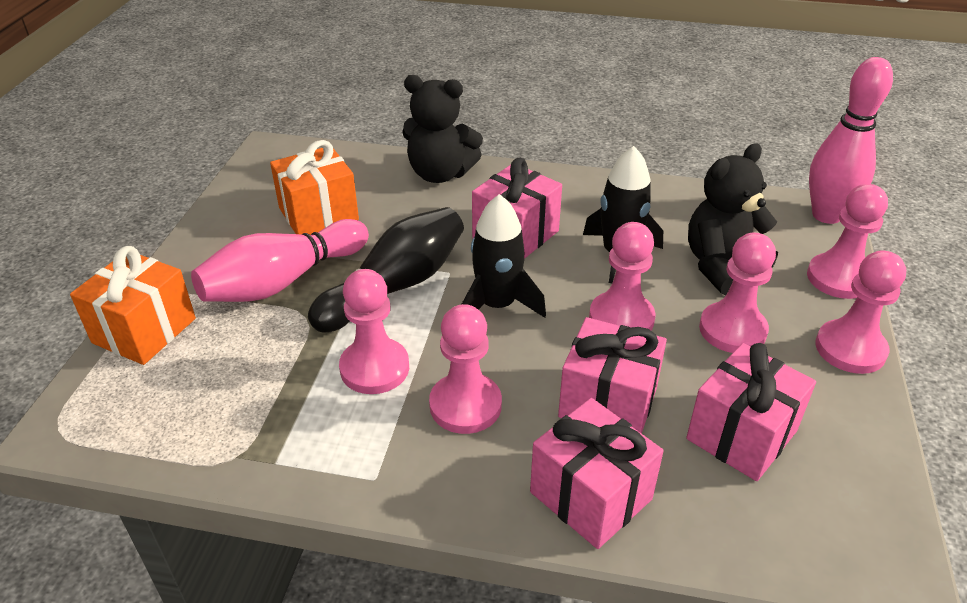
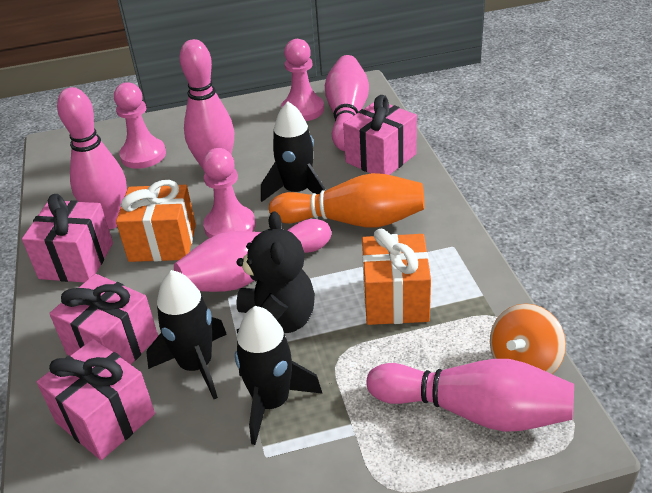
black bowling pin: [308,207,464,333] = 1 -> none = 0
black rocket: [461,194,546,318] [583,146,663,283] = 2 -> [146,270,227,399] [235,306,323,445] [261,102,326,202] = 3
black teddy bear: [402,75,483,183] [688,143,778,295] = 2 -> [236,211,315,334] = 1
orange bowling pin: none = 0 -> [269,173,425,227] = 1
orange spinning top: none = 0 -> [490,304,566,374] = 1
pink bowling pin: [191,219,369,302] [809,57,893,224] = 2 -> [57,87,127,229] [174,219,331,292] [179,39,234,169] [325,55,369,151] [366,359,574,432] = 5
pink pawn: [339,269,409,394] [429,304,502,434] [589,222,656,331] [699,233,776,353] [807,184,888,299] [815,250,906,374] = 6 -> [114,82,166,169] [202,148,256,238] [281,39,324,121] = 3

